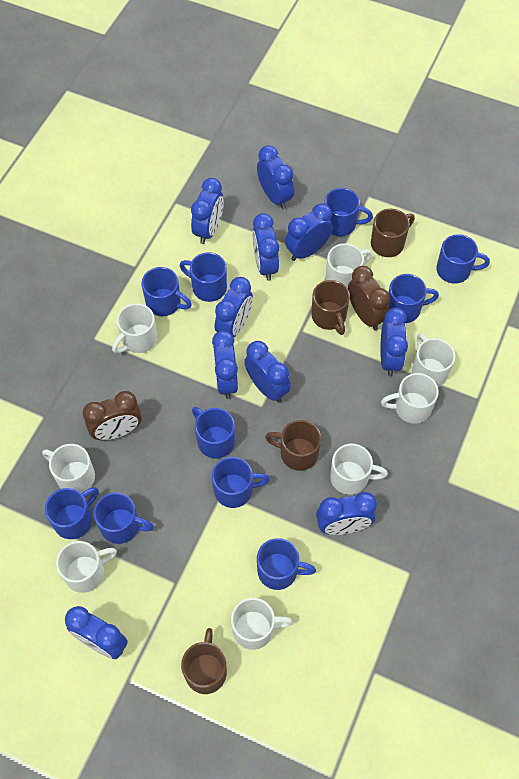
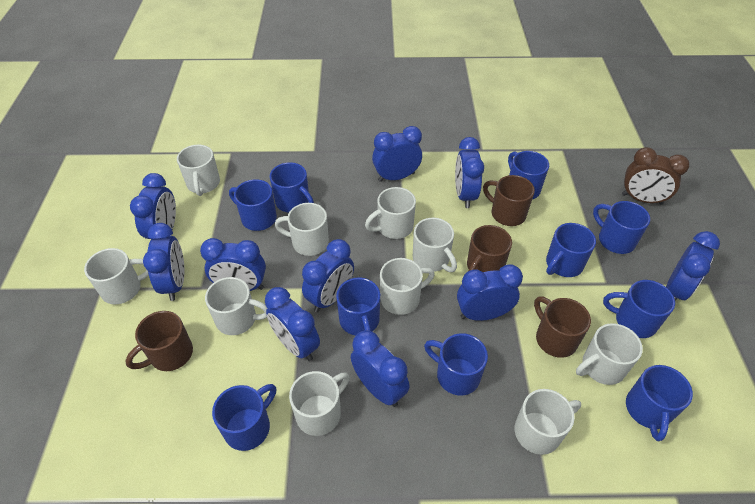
brown clock: [83,391,142,440] [348,266,390,330] = 2 -> [622,147,689,205] = 1
white mug: [42,444,95,493] [56,541,117,593] [112,303,157,354] [231,598,293,650] [326,243,371,289] [330,444,388,495] [381,373,439,423] [412,333,455,387] = 8 -> [84,248,149,305] [177,145,220,196] [205,277,267,335] [275,203,329,256] [289,371,350,436] [365,187,416,239] [380,258,435,315] [413,218,457,272] [514,389,581,455] [576,323,643,385] = 10

